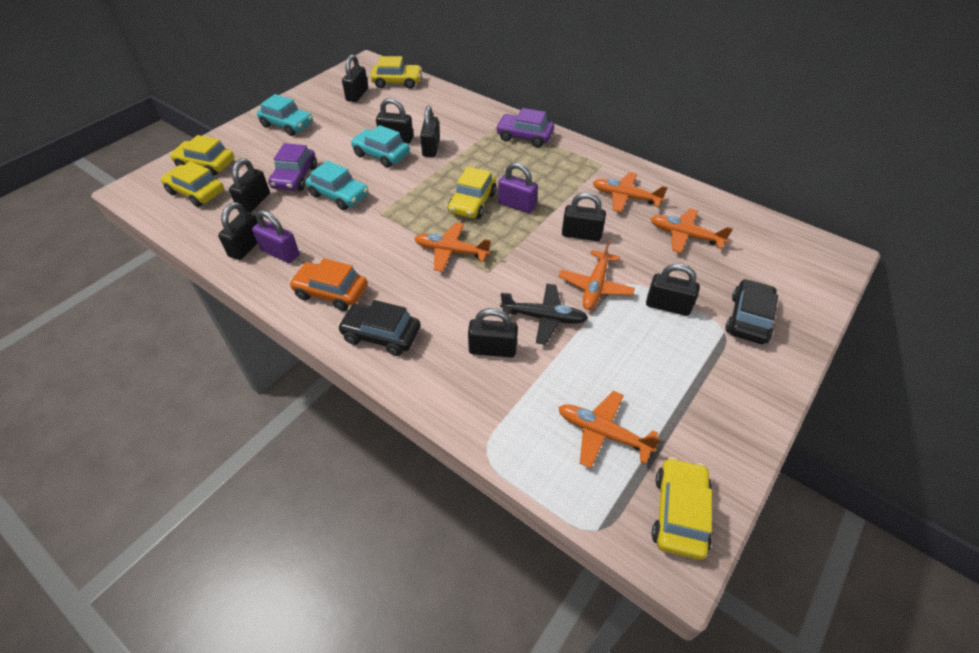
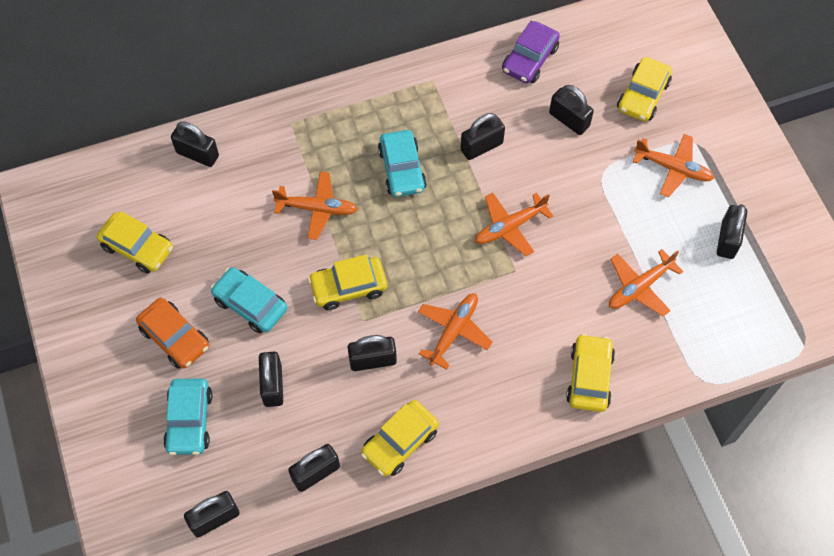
black car: [338,300,421,356] [725,279,778,344] = 2 -> none = 0
black plane: [500,284,588,345] = 1 -> none = 0
purple car: [268,143,317,191] [496,108,554,147] = 2 -> [502,21,560,84] = 1
purple padlock: [252,210,300,263] [498,162,538,213] = 2 -> none = 0

